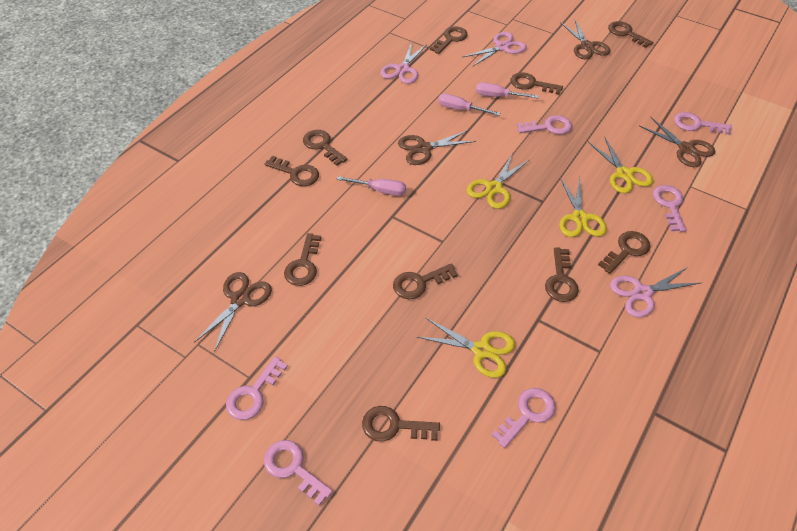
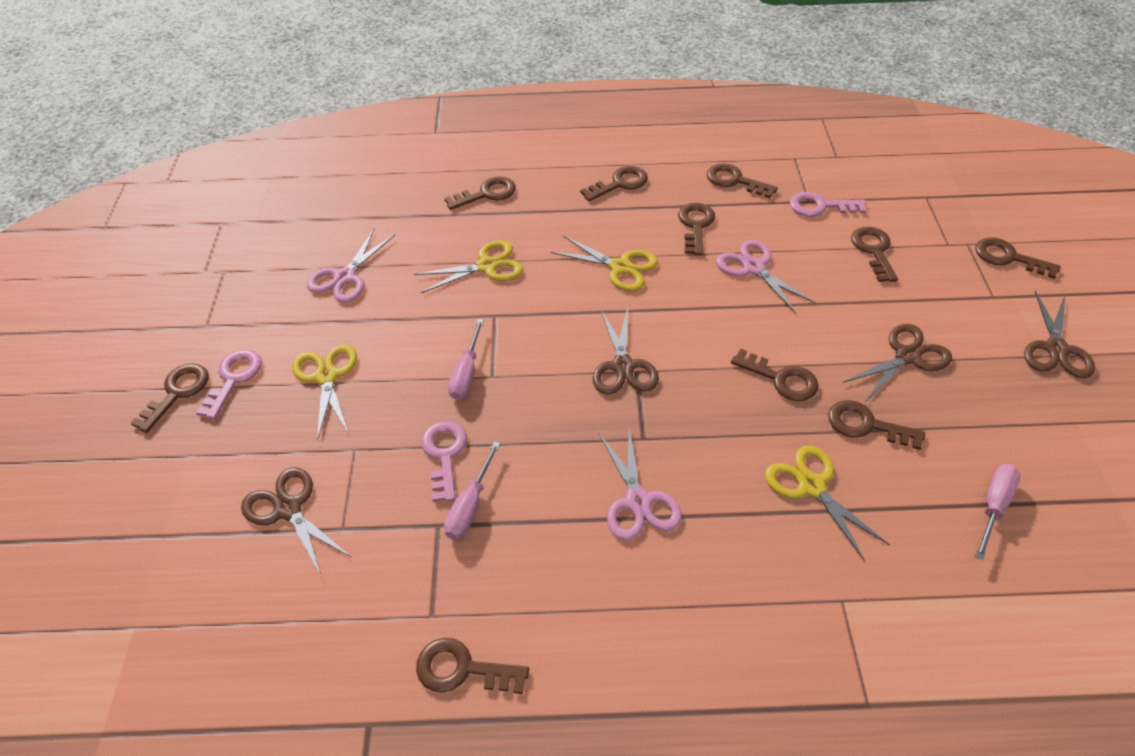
pink key: [226,357,288,420] [264,440,333,506] [492,388,556,448] [517,115,572,134] [653,185,687,232] [674,112,732,135] = 6 -> [196,350,262,419] [421,421,467,502] [790,192,866,217] = 3

